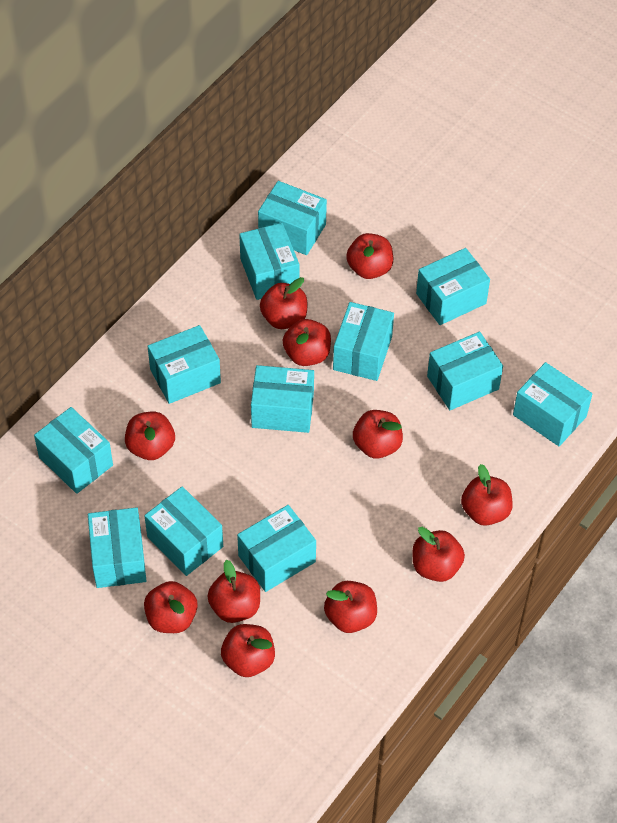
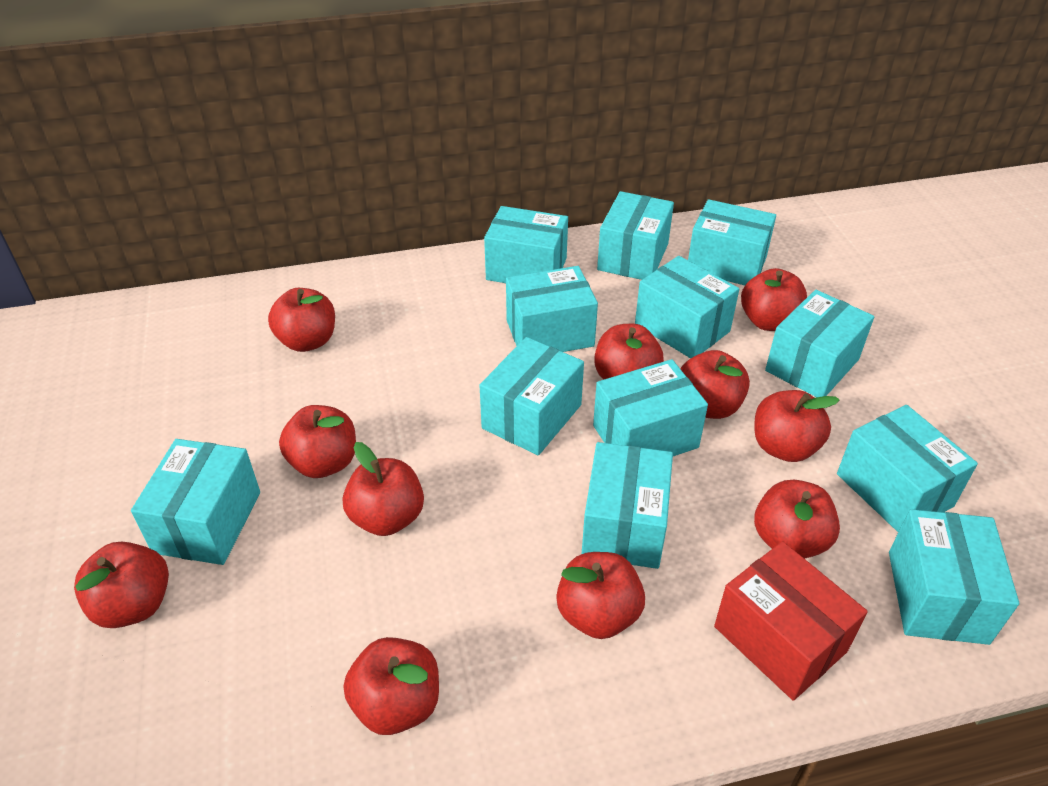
red box: none = 0 -> [714,541,868,701] = 1

